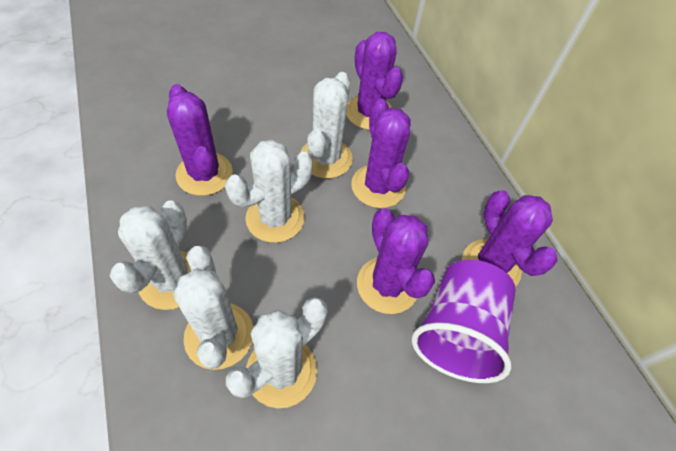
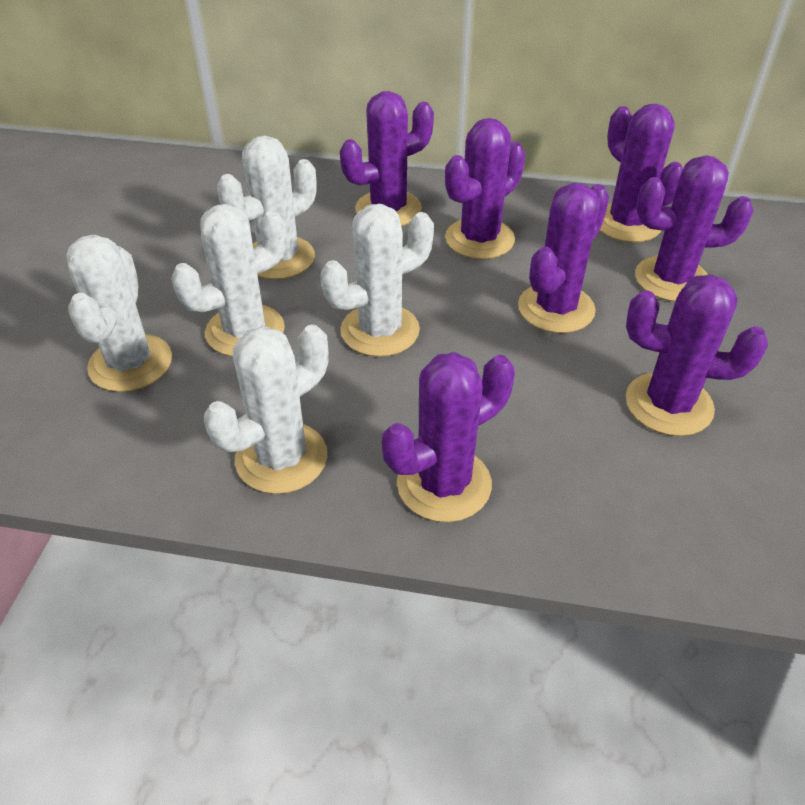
purple cactus: [167,84,233,196] [346,32,403,130] [351,98,411,208] [357,208,435,314] [462,190,558,287] = 5 -> [340,91,434,226] [382,352,515,522] [445,118,526,259] [518,183,609,333] [600,104,683,242] [626,274,768,436] [635,155,754,302] = 7
purple cup: [412,260,515,383] = 1 -> none = 0

